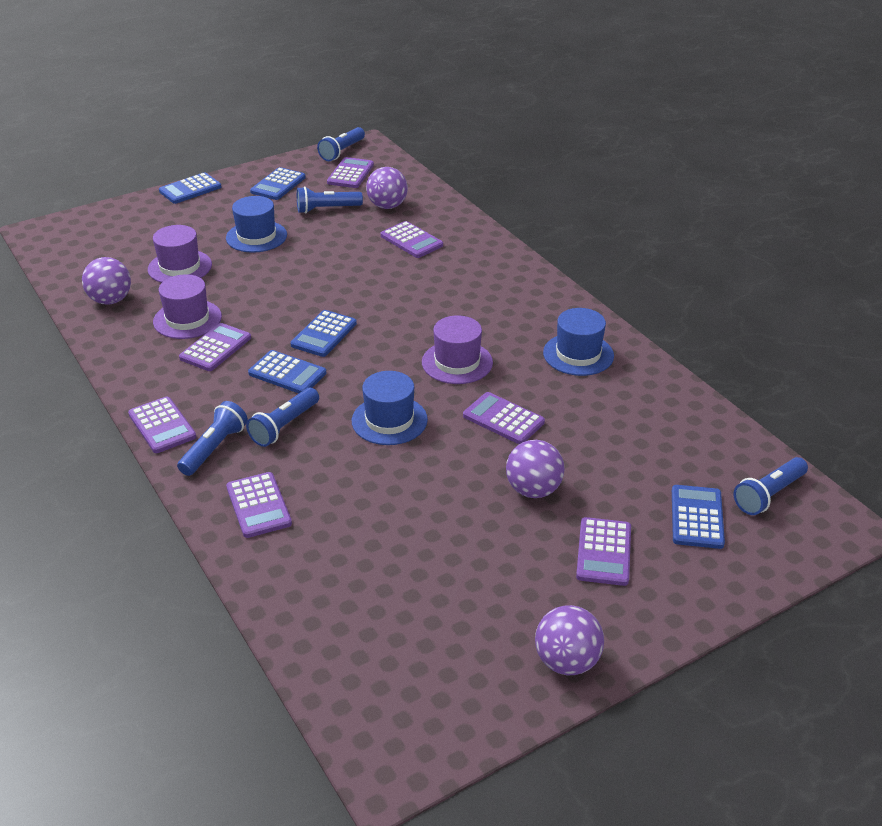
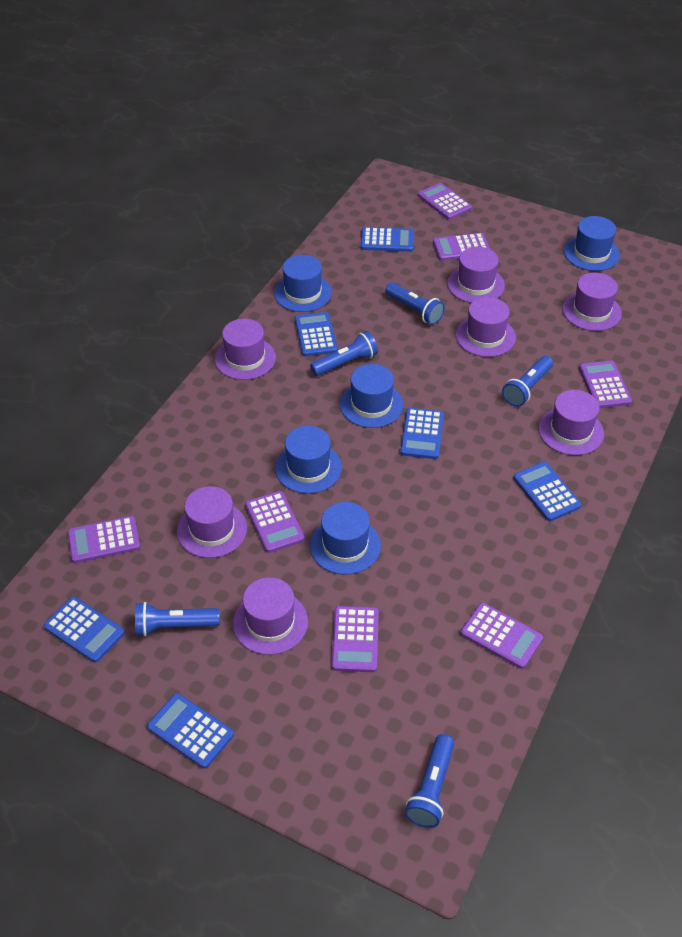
blue calculator: [159,172,222,204] [248,350,327,393] [250,167,306,200] [290,310,357,357] [672,485,725,549] = 5 -> [44,597,125,663] [147,693,234,768] [295,312,337,356] [360,227,414,252] [400,408,444,459] [513,462,581,521] = 6
blue hat: [226,196,287,253] [352,371,428,445] [543,308,614,376] = 3 -> [274,255,332,312] [275,426,342,494] [310,502,381,575] [340,364,403,428] [564,216,620,271] = 5
purple ball: [82,257,131,305] [366,167,408,209] [506,440,565,498] [535,605,604,675] = 4 -> none = 0
purple hat: [148,225,212,283] [153,274,222,339] [422,315,493,384] = 3 -> [177,486,247,558] [215,319,276,380] [233,577,308,655] [447,247,505,303] [456,297,516,357] [538,390,604,455] [562,273,622,331] = 7

